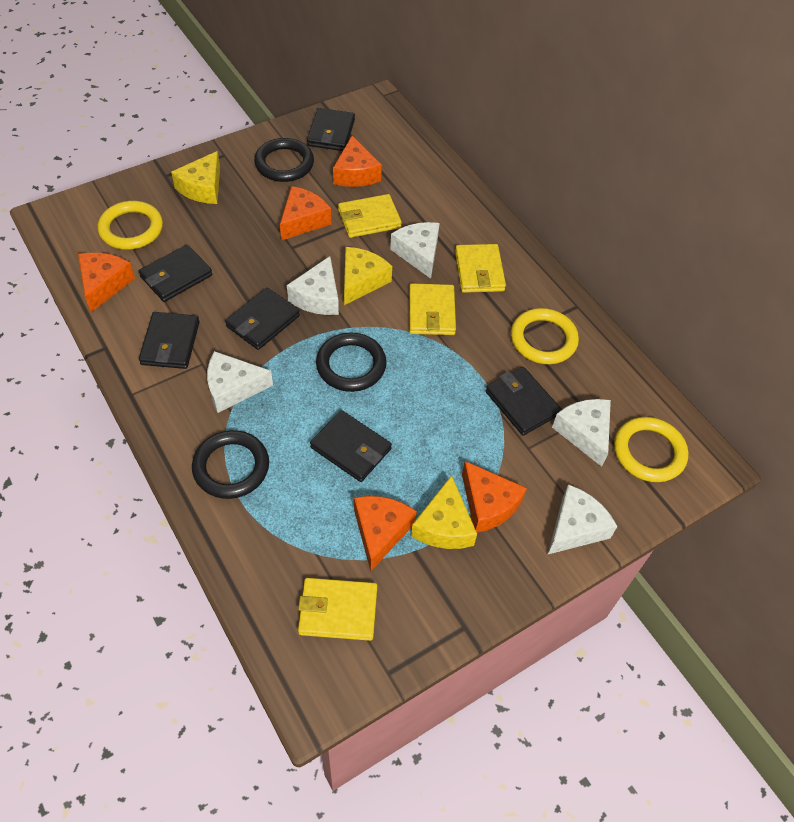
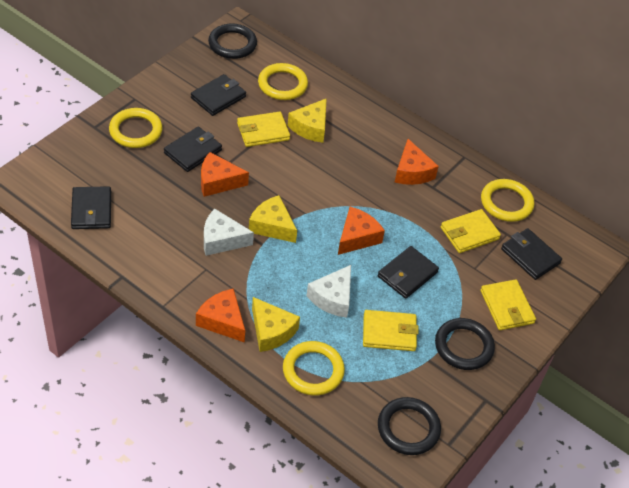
black wallet: [139,245,212,302] [139,312,200,369] [225,287,300,350] [307,108,355,151] [310,410,392,482] [486,367,562,436] = 6 -> [71,186,111,229] [164,127,222,172] [191,74,246,116] [378,246,439,299] [501,228,562,280] = 5
orange cheese: [78,253,135,312] [280,186,331,240] [333,136,382,187] [354,496,417,571] [462,461,527,533] = 5 -> [196,288,245,343] [201,152,249,197] [338,207,385,255] [395,139,439,185] = 4
white cheese: [207,351,273,413] [287,256,339,315] [390,222,440,279] [548,484,618,554] [552,399,611,467] = 5 -> [204,209,254,256] [306,265,351,318] = 2
yellow ring: [97,201,163,250] [511,308,579,364] [614,417,688,482] = 3 -> [109,108,163,148] [258,63,308,100] [283,341,345,396] [481,179,534,222] = 4

